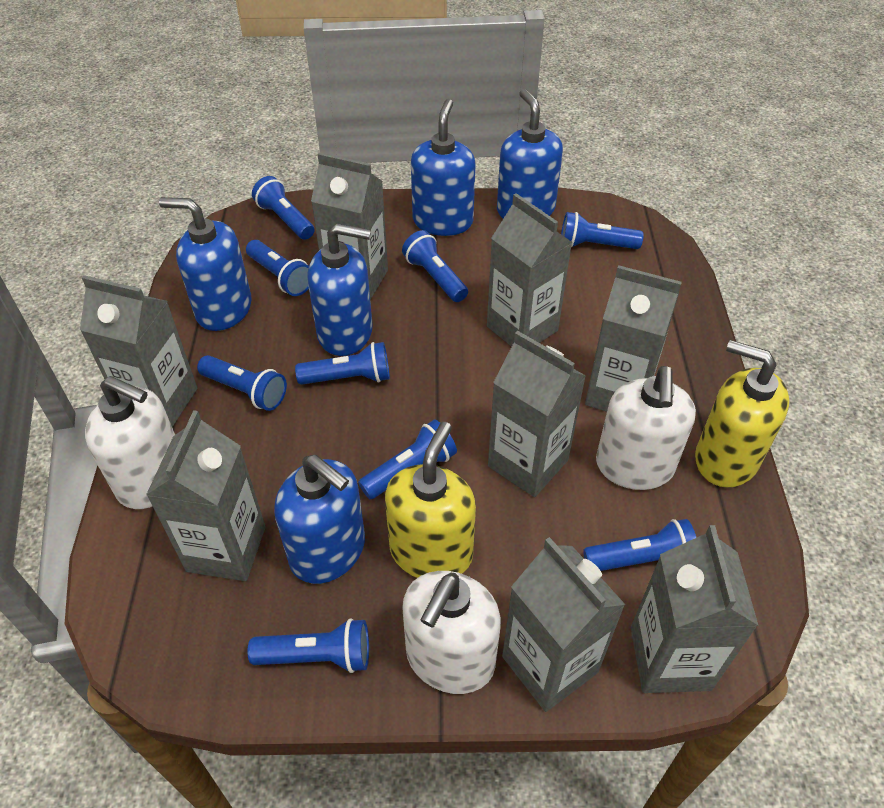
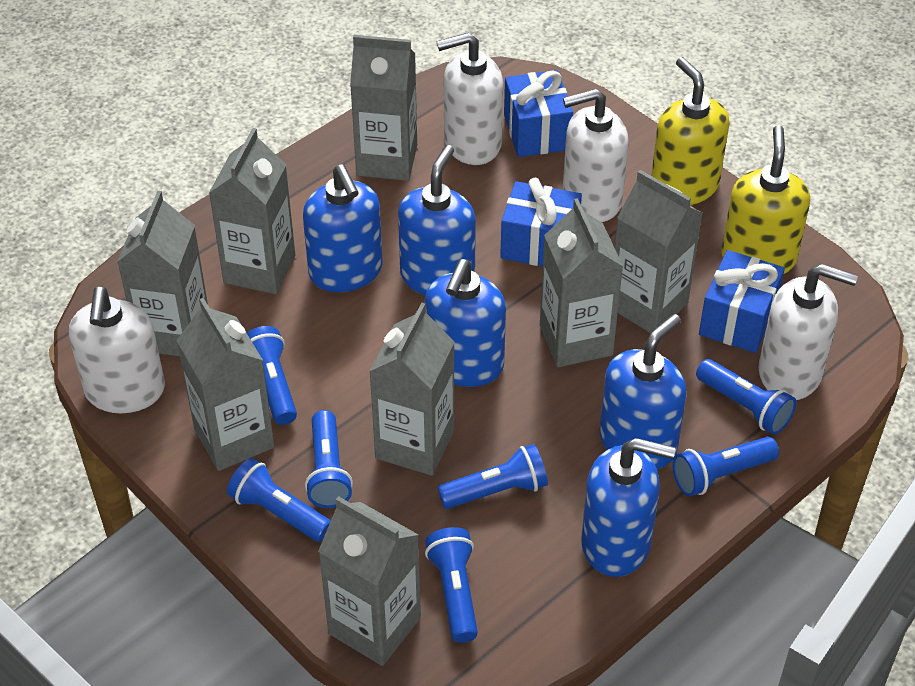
blue flashlight: [197,355,287,411] [246,240,309,296] [248,618,369,673] [252,176,315,240] [295,342,390,385] [358,419,457,499] [402,230,468,302] [561,212,644,249] [583,519,696,571] = 9 -> [227,458,331,542] [247,326,297,425] [305,410,353,508] [425,527,478,643] [438,444,548,509] [673,437,779,496] [696,359,796,435] = 7
blue gift: none = 0 -> [500,178,582,267] [504,70,573,157] [699,250,785,353] = 3
white soap dispenser: [85,376,175,509] [402,571,501,694] [596,366,696,490] = 3 -> [69,287,165,413] [437,32,503,165] [563,88,629,222] [759,264,858,400] = 4

